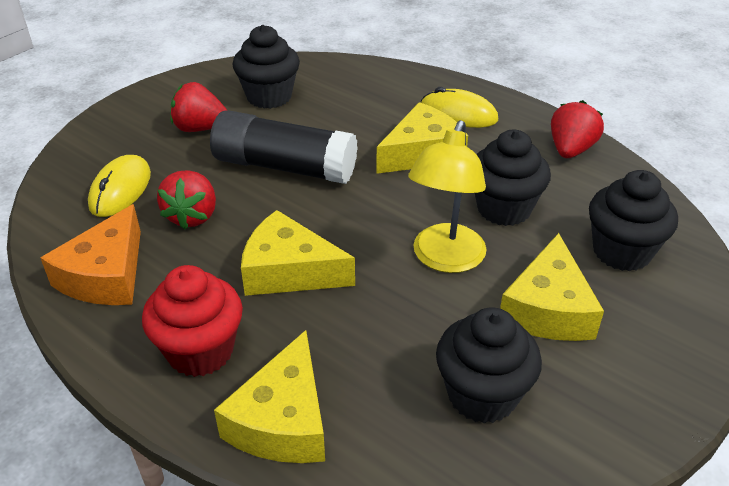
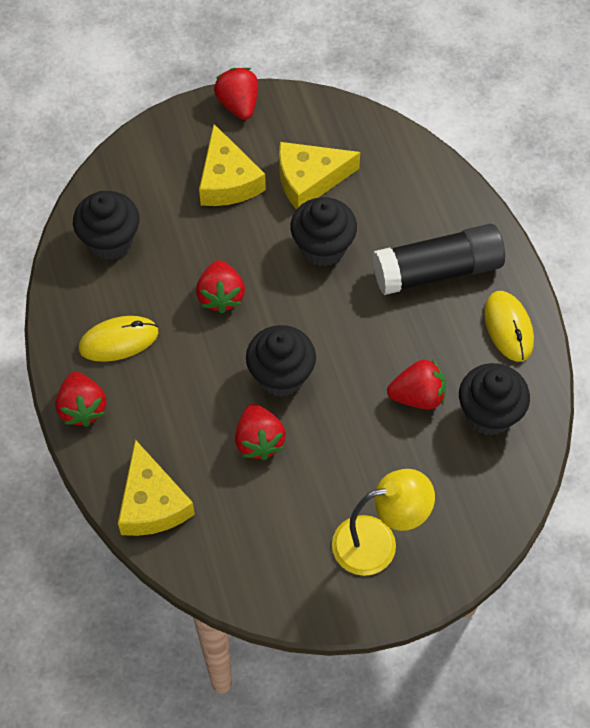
orange cheese: [40,204,141,305] = 1 -> none = 0
red cupcake: [142,265,243,377] = 1 -> none = 0
red strawberry: [157,170,216,229] [170,82,227,132] [551,100,604,158] = 3 -> [55,372,106,427] [196,260,245,314] [214,68,258,120] [235,404,286,460] [387,359,446,410] = 5
yellow cheese: [214,330,325,463] [241,210,355,296] [376,102,468,174] [500,233,604,341] = 4 -> [118,439,195,536] [199,124,266,206] [279,142,360,210] = 3

